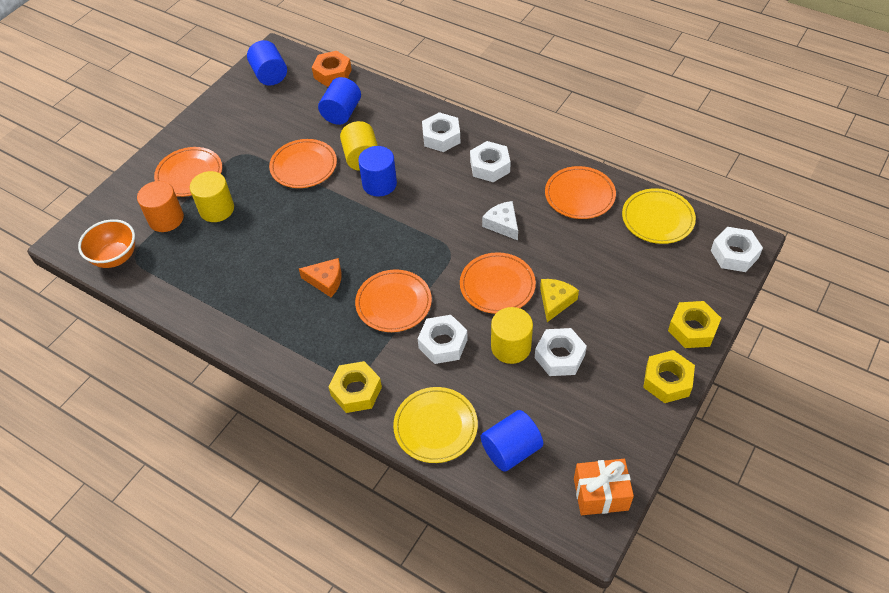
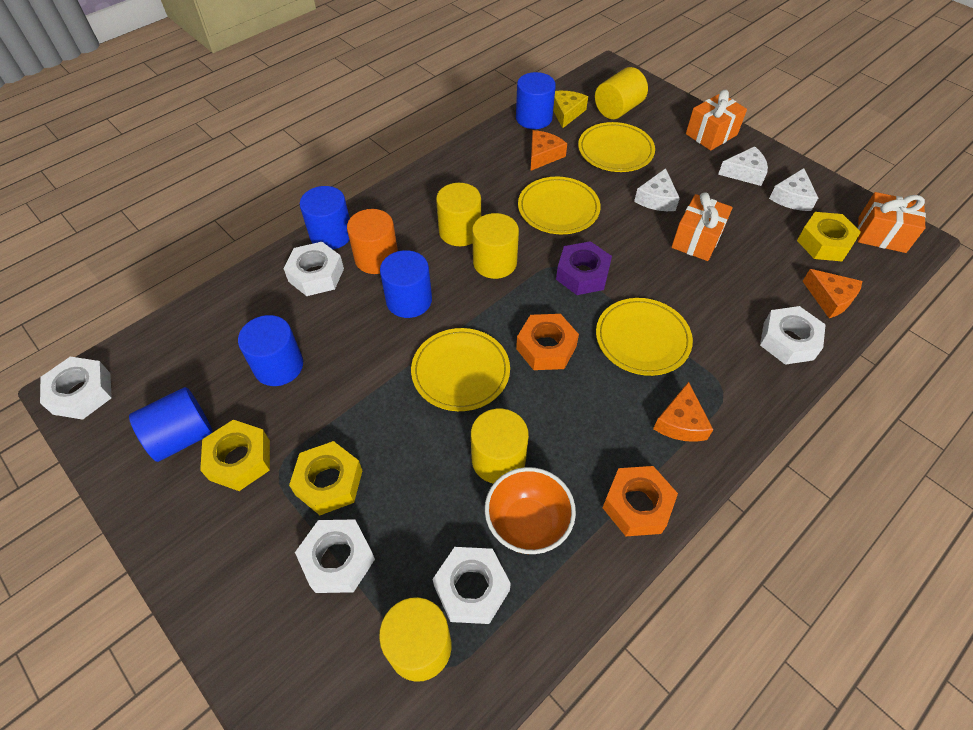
blue cylinder: [247,40,287,86] [318,77,361,125] [358,146,397,197] [481,410,543,472] = 4 -> [129,387,213,462] [238,315,303,386] [300,186,350,249] [380,250,432,318] [516,72,556,129] = 5
orange cheese: [299,258,342,297] = 1 -> [531,130,567,170] [653,382,713,442] [803,269,862,318] = 3
orange gift: [574,459,634,515] = 1 -> [671,192,733,261] [686,90,747,151] [858,192,926,253] = 3
orange nut: [312,51,352,87] = 1 -> [516,314,579,370] [603,466,678,536] = 2
orange plate: [154,147,222,197] [269,139,337,188] [355,269,432,332] [460,252,536,314] [545,166,616,219] = 5 -> none = 0
purple nut: none = 0 -> [556,241,612,295] = 1
white cheese: [482,201,518,240] = 1 -> [634,168,680,211] [718,146,768,186] [769,168,818,211] = 3
yellow cylinder: [190,171,234,222] [340,121,378,171] [491,307,533,364] = 3 -> [379,597,452,682] [436,183,481,246] [471,409,529,484] [472,213,519,279] [595,67,648,119] = 5
yellow plate: [393,387,478,463] [622,188,696,244] = 2 -> [411,328,510,411] [518,177,601,234] [578,122,655,172] [596,298,693,376] = 4

